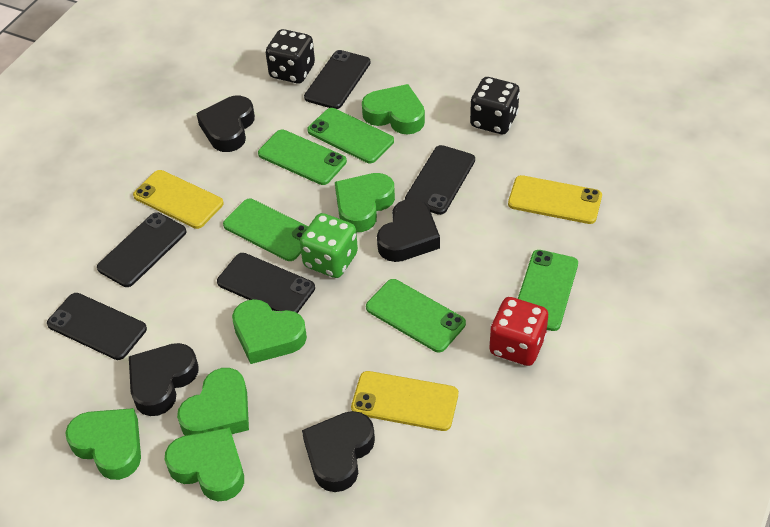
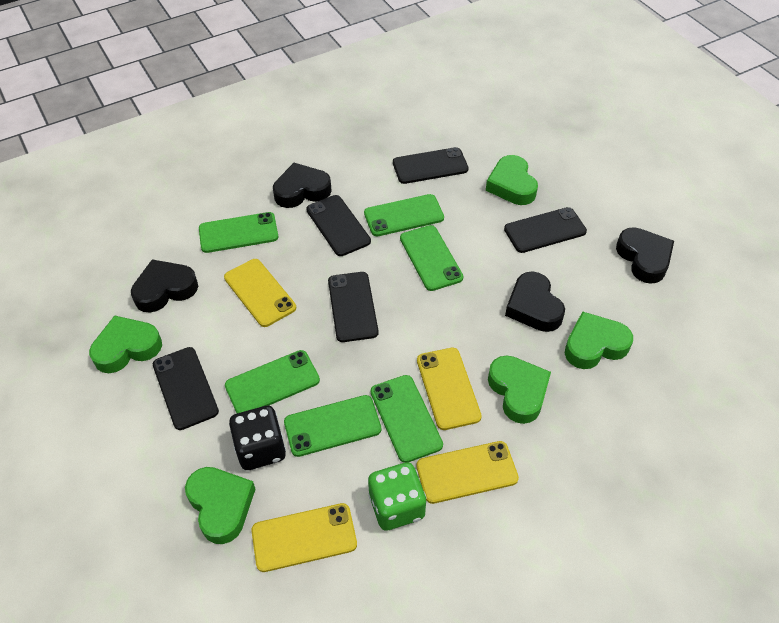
black dice: [266,29,315,83] [470,77,520,134] = 2 -> [229,406,286,470] = 1
green heart: [65,408,141,480] [165,427,244,501] [177,368,249,436] [232,299,307,364] [335,173,395,232] [362,84,425,135] = 6 -> [89,315,162,373] [185,467,256,544] [486,155,538,205] [488,356,551,424] [565,311,633,369] = 5
green phone: [223,199,308,261] [258,130,347,185] [307,108,394,163] [366,279,466,352] [518,250,578,331] = 5 -> [199,212,278,253] [225,350,320,413] [284,395,381,457] [364,194,444,236] [370,375,443,463] [400,225,463,291] = 6
red dice: [489,297,548,366] = 1 -> none = 0
yellow phone: [133,170,223,229] [351,371,458,431] [508,175,602,224] = 3 -> [224,259,296,327] [251,503,357,572] [416,441,519,504] [417,348,482,430] = 4

